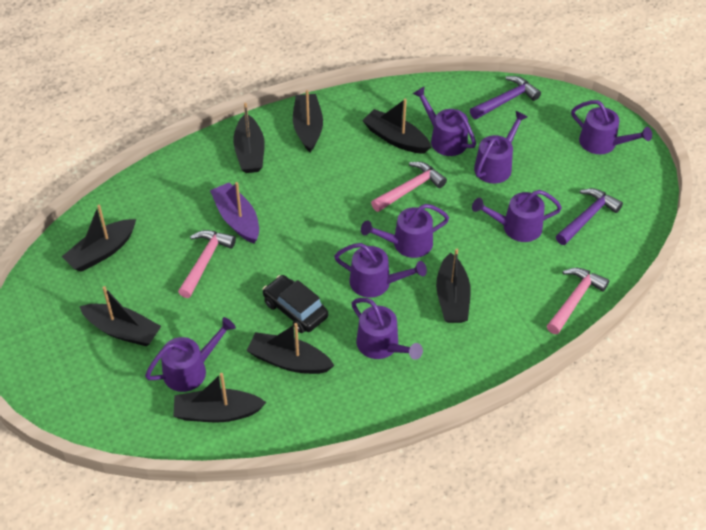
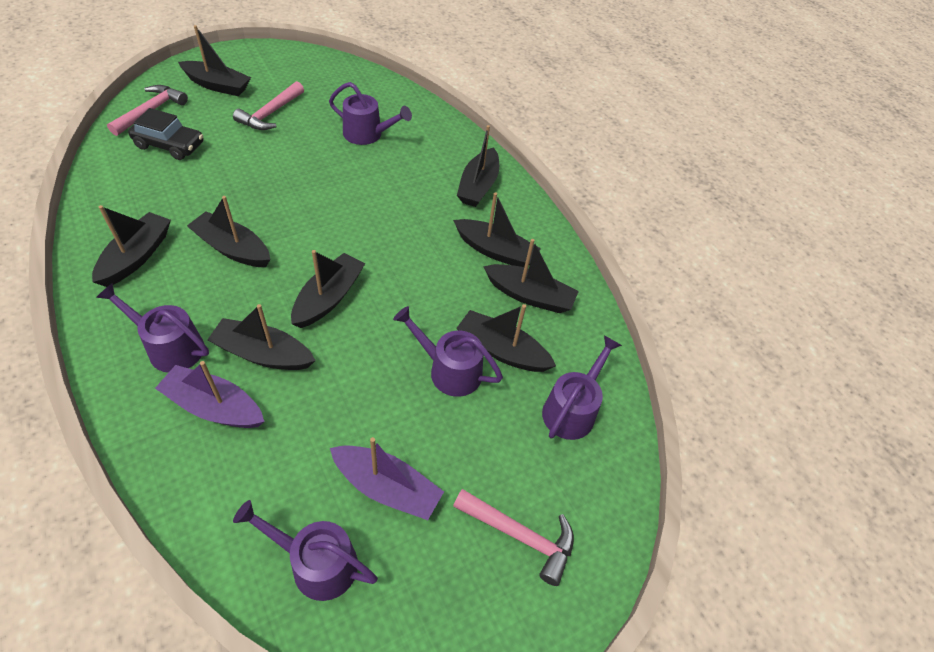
black boat: [62,205,136,272] [79,286,161,347] [173,373,267,422] [233,103,265,173] [247,323,335,374] [293,90,323,152] [362,98,431,154] [436,249,471,323] = 8 -> [92,205,171,287] [178,25,251,96] [187,196,270,267] [207,304,316,370] [291,250,365,328] [453,192,541,267] [456,304,556,372] [457,125,499,207] [483,239,579,313] = 9
purple boat: [210,182,259,243] = 1 -> [155,361,265,428] [330,437,444,520] = 2
purple hammer: [470,76,541,119] [556,188,623,245] = 2 -> none = 0
purple watering can: [145,317,236,392] [334,243,427,298] [352,298,423,360] [361,204,449,258] [413,86,476,156] [472,190,562,242] [474,111,528,183] [571,100,652,154] = 8 -> [96,283,209,373] [233,500,378,601] [329,82,412,145] [393,306,503,397] [542,335,622,440] = 5

